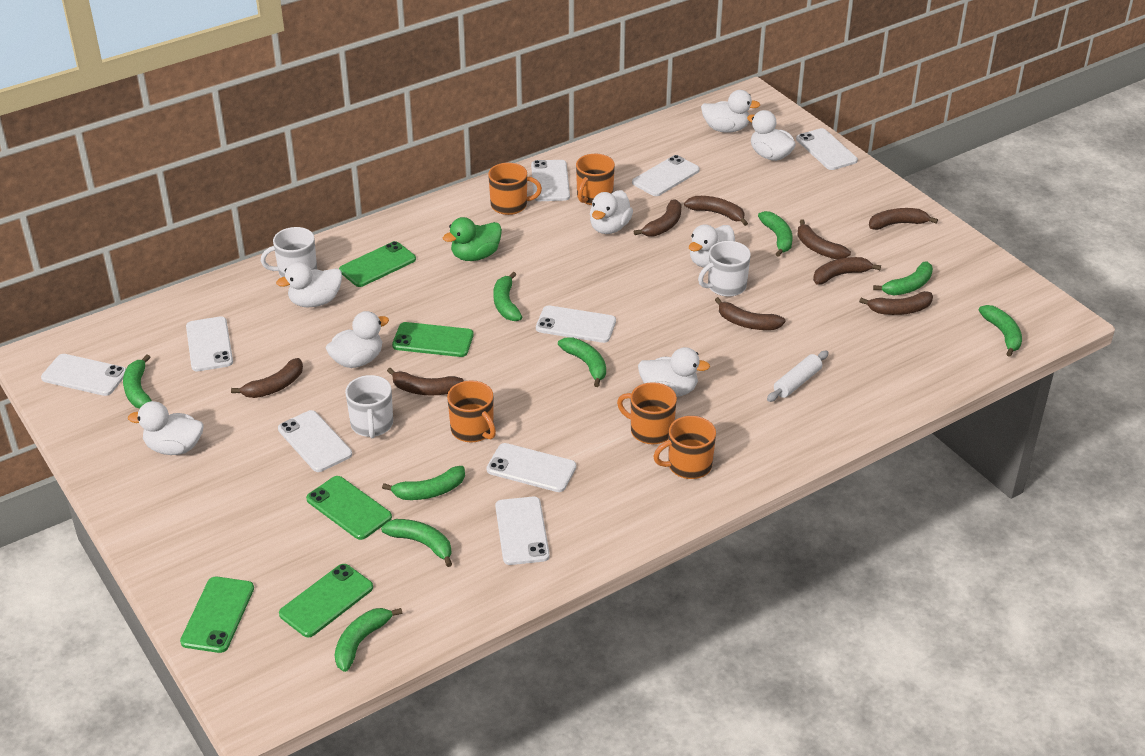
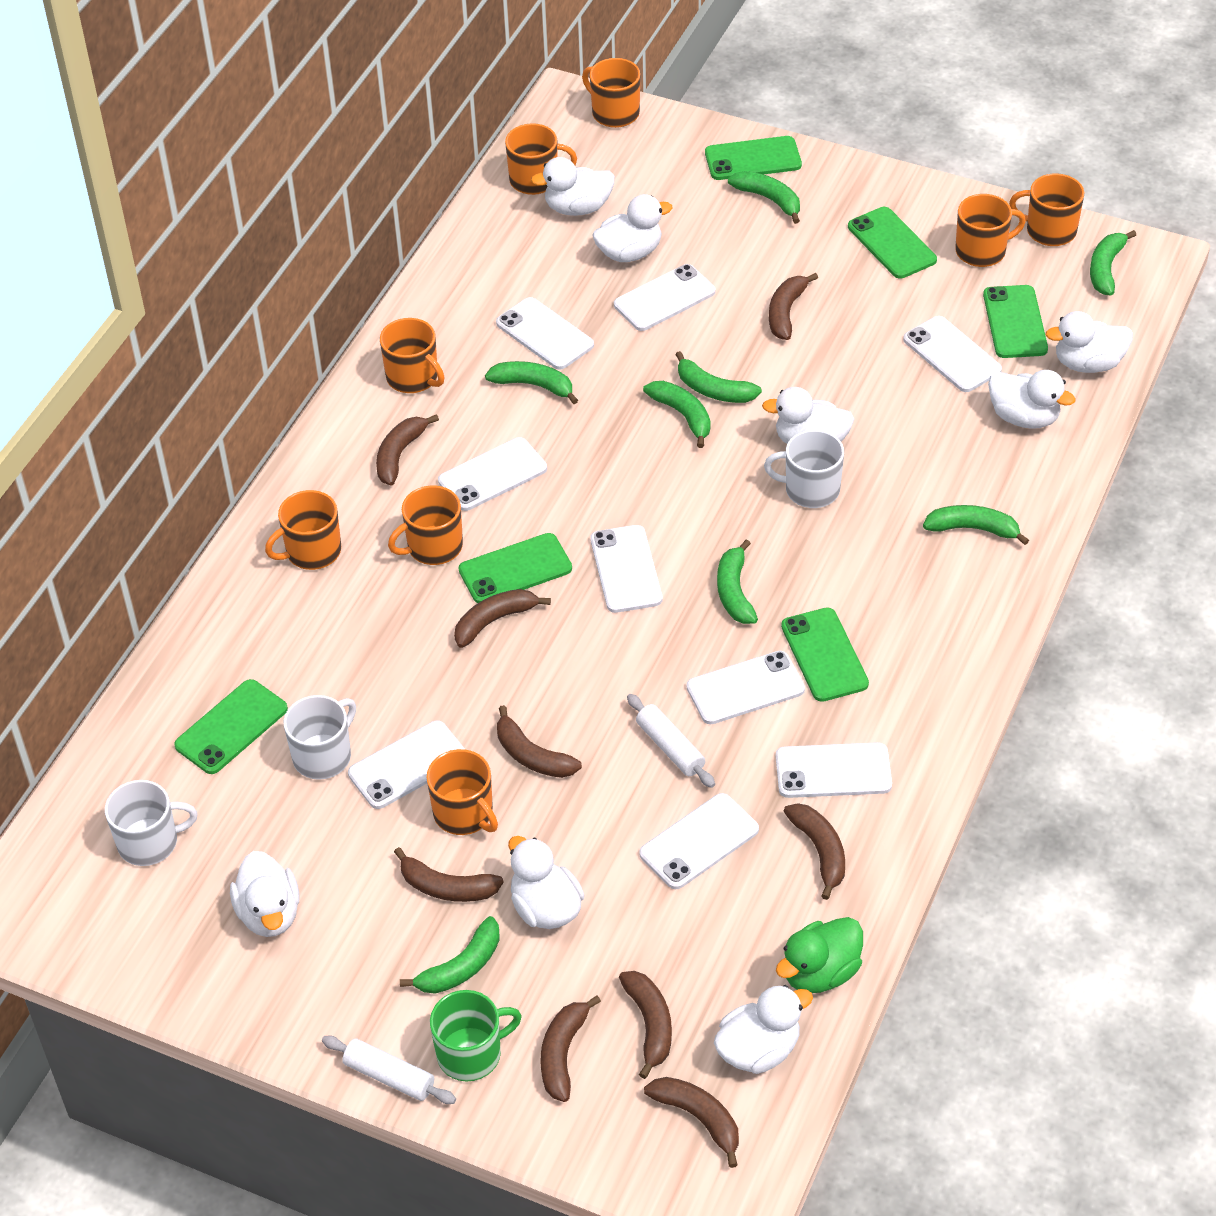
green banana: [123,355,152,409] [334,608,402,672] [381,519,452,567] [382,466,465,500] [493,272,522,321] [558,337,606,387] [758,211,793,257] [873,261,933,295] [979,305,1022,357] = 9 -> [400,916,500,994] [485,361,578,404] [643,381,711,448] [675,351,762,403] [717,539,758,624] [728,171,800,224] [923,505,1029,545] [1090,230,1136,296] = 8
green mug: none = 0 -> [430,990,522,1081] = 1
green phone: [180,577,254,653] [279,564,373,637] [306,476,392,540] [339,241,416,287] [392,322,474,357] = 5 -> [174,679,288,774] [459,533,572,603] [705,136,802,180] [781,607,869,702] [848,207,937,279] [983,285,1048,358] = 6
orange mug: [447,380,496,442] [488,163,542,215] [576,154,615,205] [617,382,677,445] [653,416,716,479] = 5 -> [265,490,341,570] [380,318,445,393] [388,486,463,565] [426,749,498,835] [505,123,577,195] [582,58,640,128] [955,194,1026,267] [1009,173,1084,246] = 8
white rolling pin: [767,351,829,402] = 1 -> [322,1035,456,1104] [627,694,715,788] = 2

